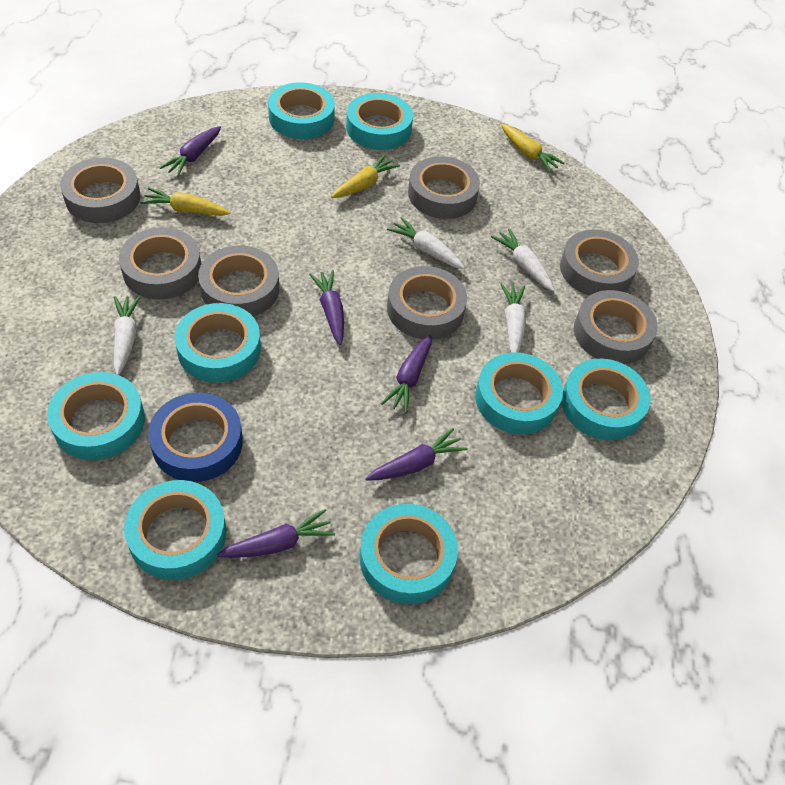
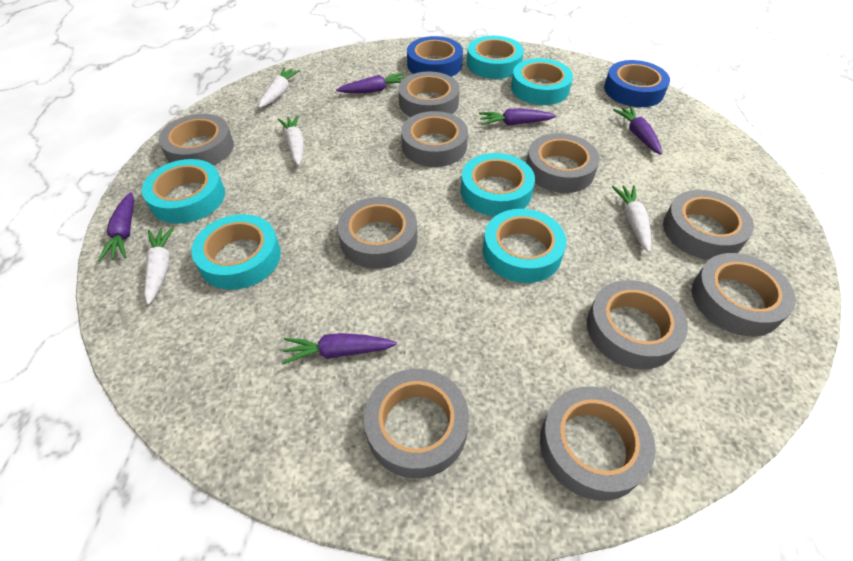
blue tape: [148,393,243,482] = 1 -> [407,36,463,77] [604,60,670,107] = 2
grey tape: [60,158,140,223] [119,227,201,299] [198,245,279,316] [387,266,467,340] [408,156,480,219] [560,230,639,296] [574,290,658,364] = 7 -> [158,114,234,165] [337,197,417,269] [364,369,469,478] [398,71,460,117] [401,111,468,167] [526,133,600,193] [540,387,656,501] [587,280,688,369] [663,190,754,260] [692,253,796,336] = 10
turquoise tape: [47,372,145,460] [124,480,226,580] [174,303,261,382] [268,82,335,139] [346,93,413,150] [360,504,458,604] [475,353,563,434] [561,359,651,440] = 8 -> [142,159,225,224] [191,214,281,290] [461,153,535,216] [467,35,524,79] [483,209,567,283] [511,58,573,105] = 6
yellow carrot: [140,188,230,216] [331,154,400,198] [501,124,565,172] = 3 -> none = 0

